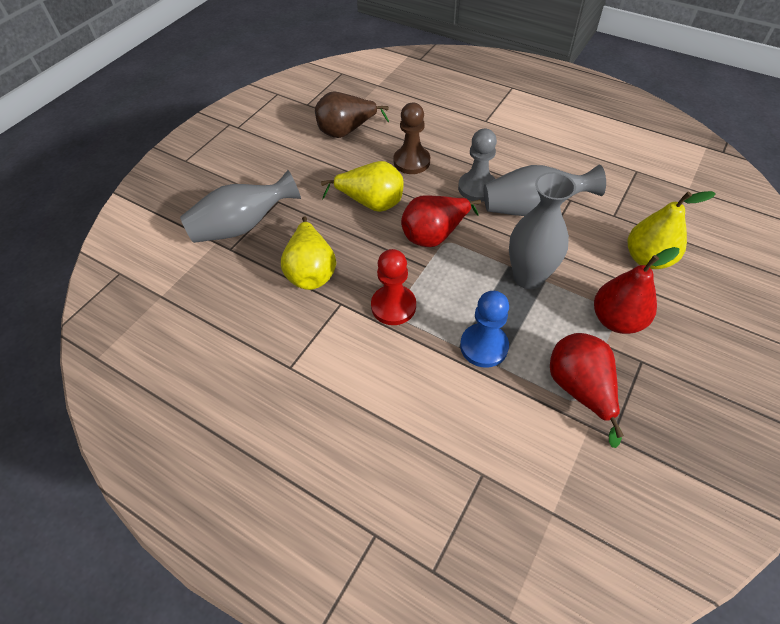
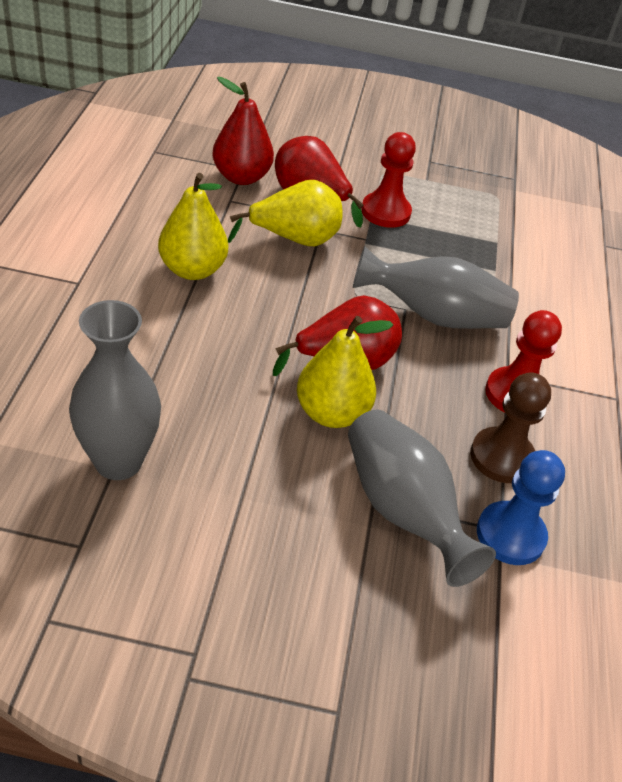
brown pear: [315,92,389,138] = 1 -> none = 0
grey pawn: [458,129,497,202] = 1 -> none = 0
red pawn: [371,249,416,325] = 1 -> [361,132,416,228] [485,310,562,412] = 2

